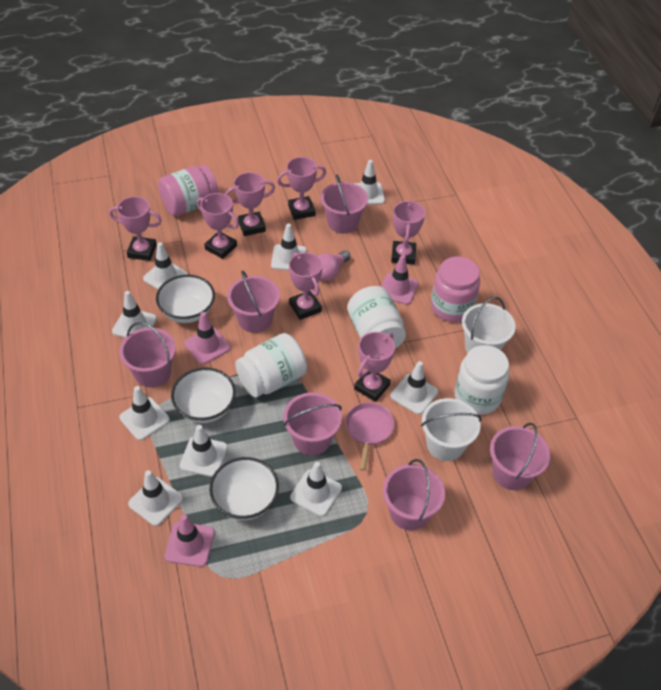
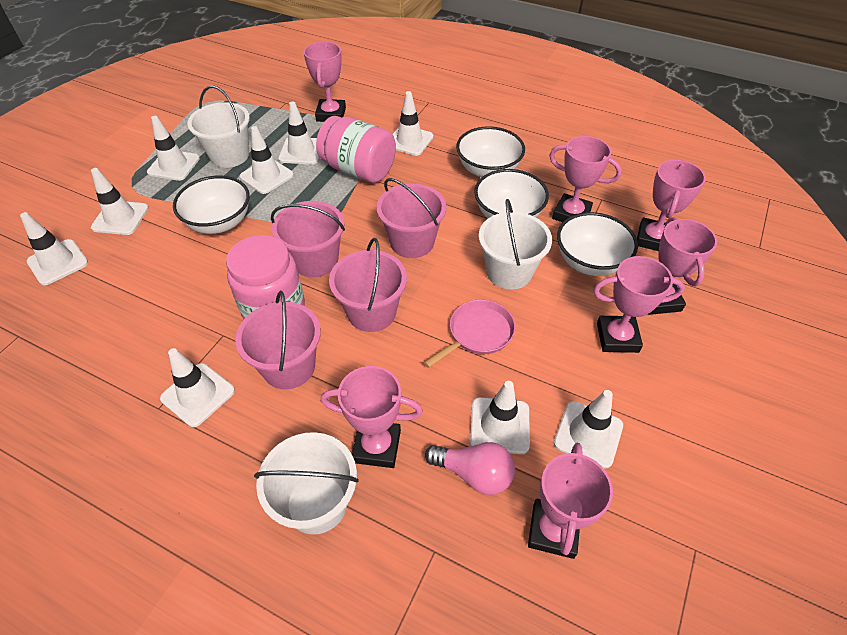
pink bucket: [119,322,176,387] [227,270,280,333] [283,392,342,455] [321,174,368,234] [383,459,445,530] [490,423,550,490] = 6 -> [235,291,321,389] [271,201,345,277] [329,238,407,332] [376,178,446,258] = 4
pink traffic cone: [164,515,215,567] [184,312,231,365] [381,255,419,305] = 3 -> none = 0
white bowl: [156,275,215,323] [171,368,236,423] [209,457,279,520] = 3 -> [173,176,250,234] [456,126,525,177] [474,169,549,218] [557,212,638,276] = 4
white bucket: [421,398,482,461] [462,297,516,353] = 2 -> [187,85,250,168] [254,432,359,535] [479,199,552,290] = 3
white jar: [235,333,307,398] [347,286,406,348] [455,345,509,415] = 3 -> none = 0

